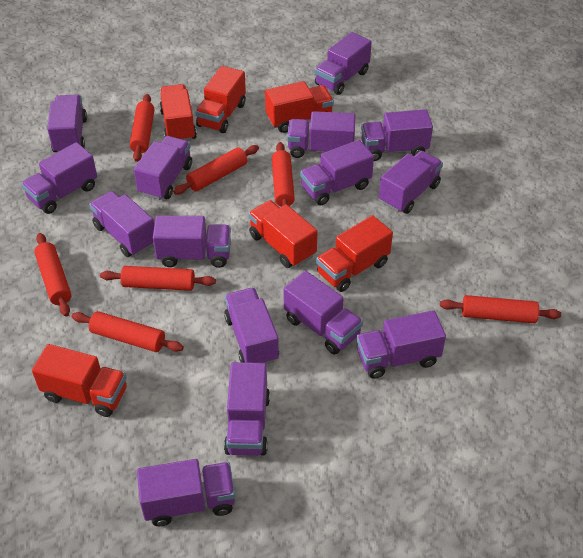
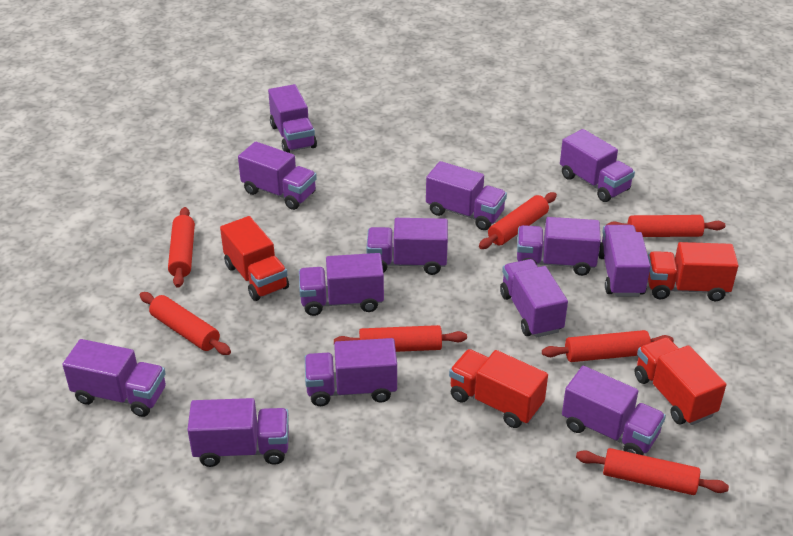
purple truck: [21,142,97,214] [47,94,87,152] [89,191,154,257] [134,136,192,200] [137,459,235,526] [153,216,231,268] [224,288,279,364] [224,362,270,456] [284,271,363,355] [287,111,356,158] [300,140,374,205] [315,32,372,95] [356,310,446,379] [361,109,433,161] [379,151,443,214] = 15 -> [62,339,166,417] [187,398,289,467] [238,141,317,210] [268,84,317,153] [299,253,384,316] [305,338,397,406] [366,218,448,275] [426,161,507,230] [500,259,568,337] [517,217,601,276] [560,129,635,202] [562,366,666,455] [598,225,650,297] = 13
red truck: [32,344,127,417] [159,84,197,141] [195,66,246,133] [248,200,317,268] [265,81,334,133] [316,215,393,292] = 6 -> [220,216,289,301] [449,349,548,428] [635,337,726,425] [648,242,738,301] = 4

